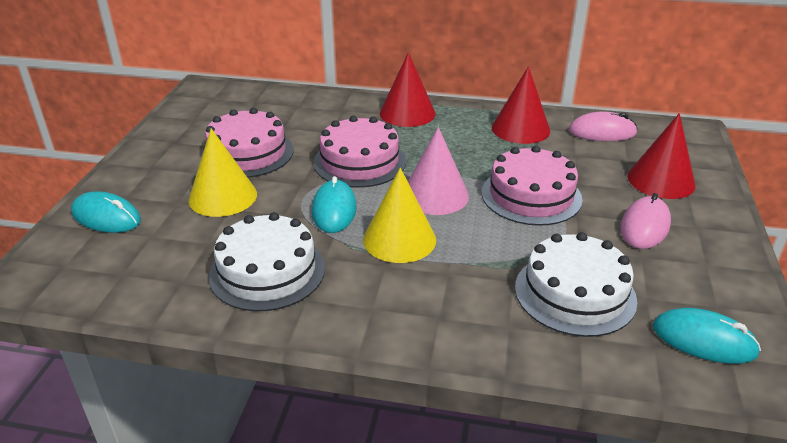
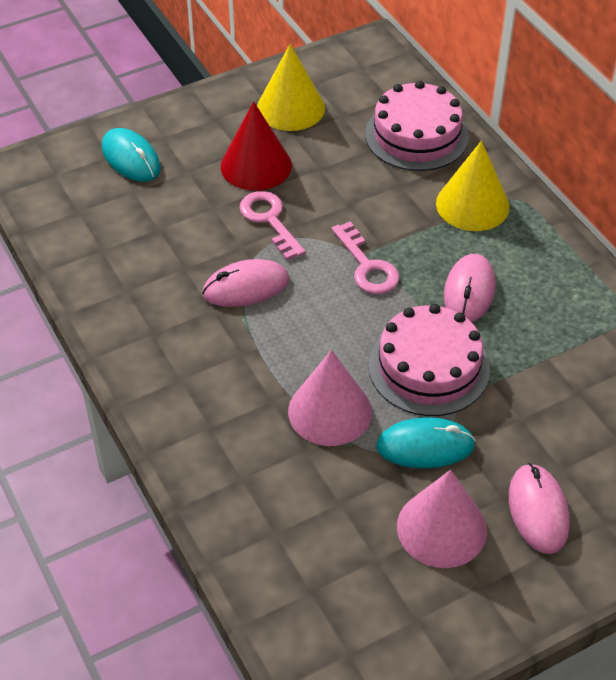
pink cake: [201,108,293,178] [313,116,406,188] [482,146,583,226] = 3 -> [365,81,469,171] [369,304,490,416] = 2
pink cone: [408,127,469,215] = 1 -> [288,350,372,446] [397,470,487,568] = 2
pink key: none = 0 -> [239,191,306,260] [332,221,400,294] = 2
pink mouse: [569,112,637,141] [620,193,671,249] = 2 -> [202,259,289,307] [444,254,495,322] [509,463,570,554] = 3
red cone: [380,52,436,127] [492,66,550,144] [627,113,696,199] = 3 -> [221,101,292,191] = 1
turquoise mouse: [71,191,141,233] [312,176,357,233] [653,308,761,364] = 3 -> [102,128,161,182] [376,417,476,468] = 2
white cake: [209,212,325,311] [515,232,637,337] = 2 -> none = 0

